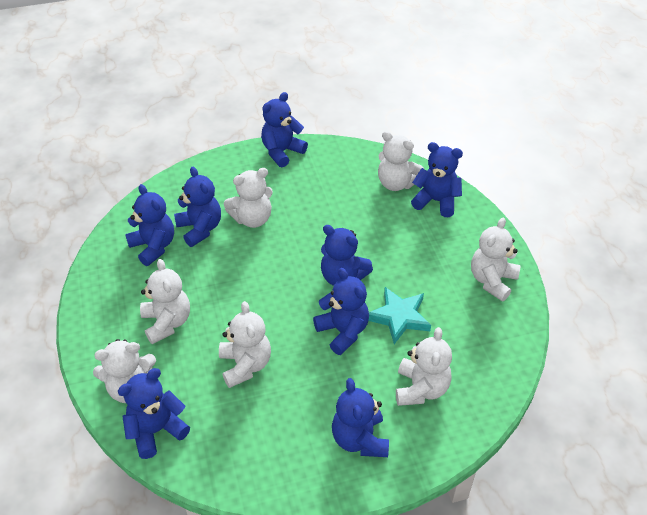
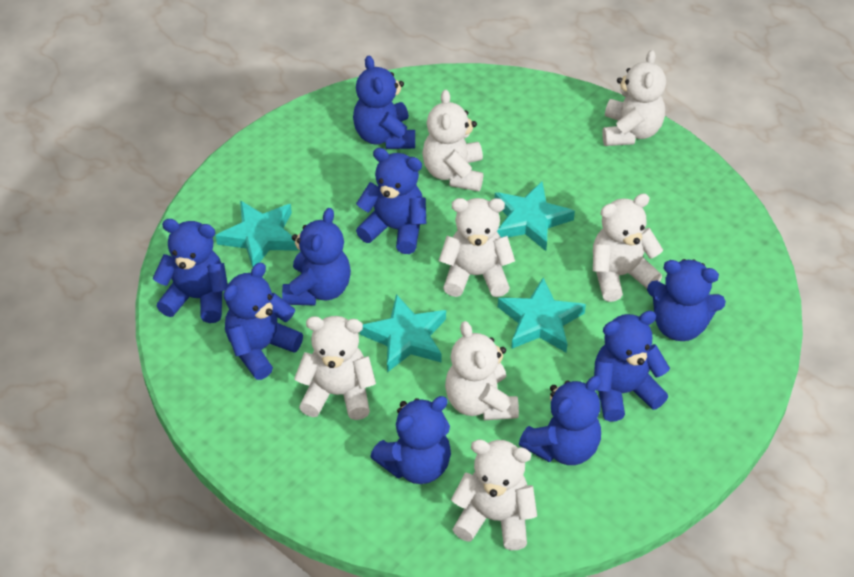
blue teddy bear: [118,368,190,459] [125,184,174,266] [174,167,221,247] [261,92,308,167] [313,268,369,355] [321,225,373,286] [332,378,389,457] [411,142,463,217] = 8 -> [152,219,228,323] [223,263,303,380] [282,208,351,305] [353,56,415,149] [356,148,426,254] [370,396,451,484] [519,376,601,465] [594,311,670,422] [647,259,726,341] = 9
turquoise star: [368,287,431,344] = 1 -> [215,200,300,268] [360,294,446,372] [495,182,575,251] [498,277,586,352] = 4

